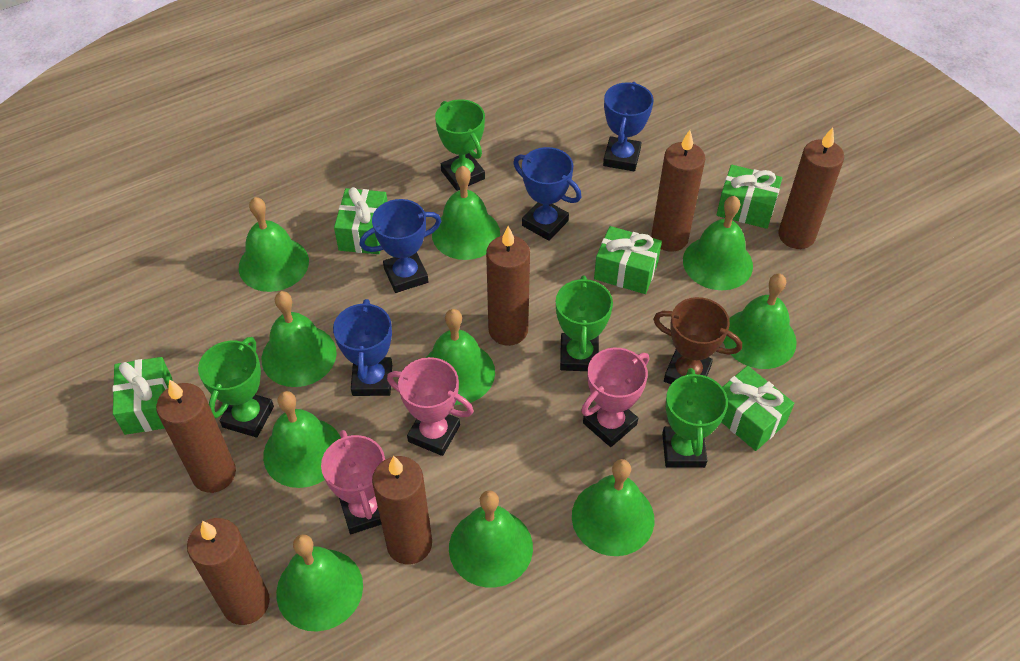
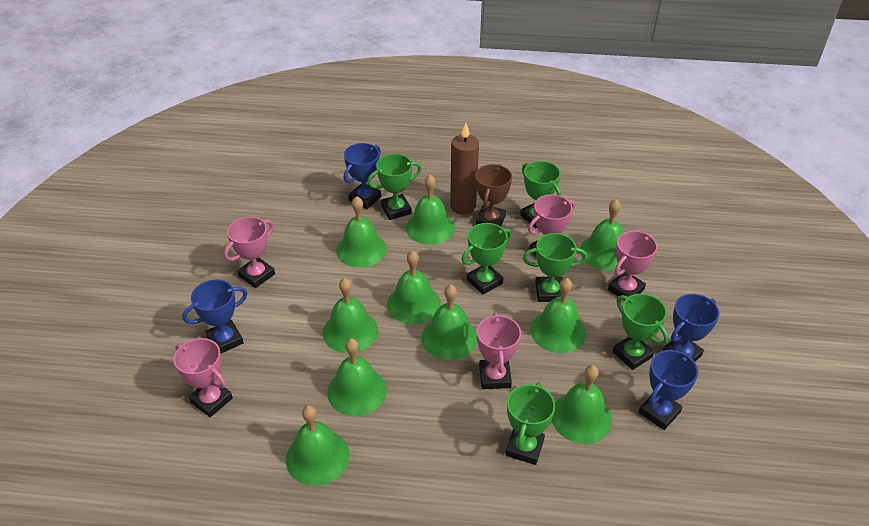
brown candle: [156,379,236,493] [187,518,270,625] [372,456,432,564] [486,226,530,346] [651,130,705,252] [778,127,844,249] = 6 -> [450,123,479,215] = 1
green gift: [113,357,172,435] [334,187,388,254] [594,226,662,294] [717,165,782,229] [721,366,794,451] = 5 -> none = 0
green trophy: [198,337,274,438] [435,99,485,191] [556,275,613,371] [662,368,728,468] = 4 -> [367,154,422,220] [461,223,512,295] [506,382,555,465] [520,161,561,228] [523,233,587,302] [612,294,669,370] = 6
pink trophy: [321,430,385,534] [387,357,474,456] [581,348,649,447] = 3 -> [174,338,233,417] [224,217,275,288] [477,313,521,389] [528,194,575,255] [608,231,658,300] = 5

